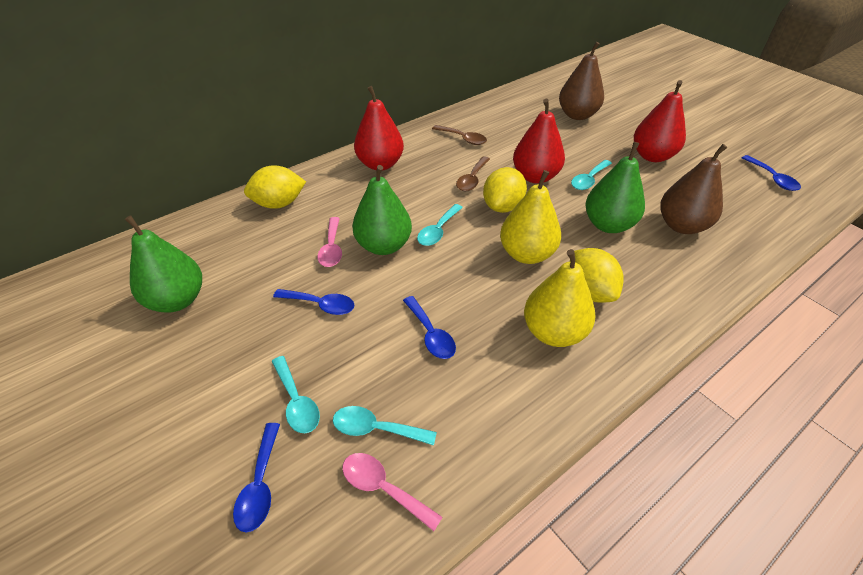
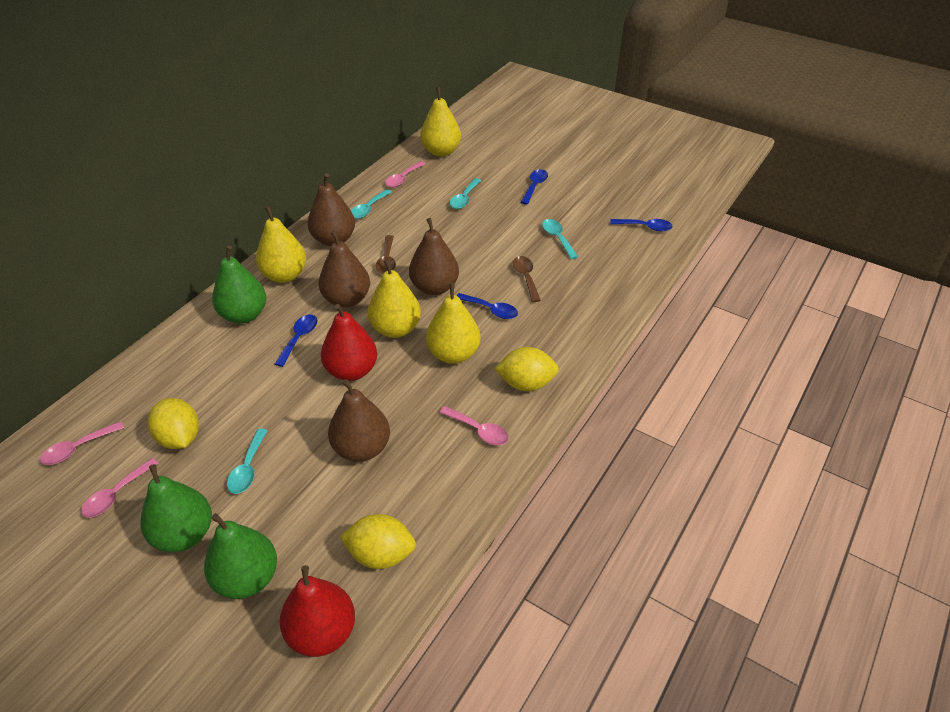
brown pear: [559,42,604,120] [660,144,727,234] = 2 -> [308,173,355,246] [319,230,370,308] [328,379,390,462] [409,218,459,295] = 4
pink spoon: [317,217,342,267] [342,453,443,531] = 2 -> [40,421,124,465] [81,458,159,517] [385,161,426,187] [439,406,509,445] = 4
red pear: [354,86,404,171] [513,99,565,184] [634,80,686,162] = 3 -> [280,565,355,657] [321,304,377,381] = 2
yellow pear: [500,170,561,264] [524,249,596,347] = 2 -> [256,206,306,283] [368,259,421,338] [420,87,461,157] [426,283,481,364] = 4

